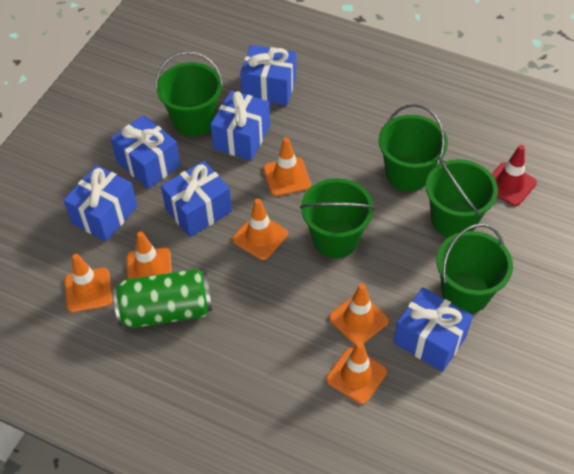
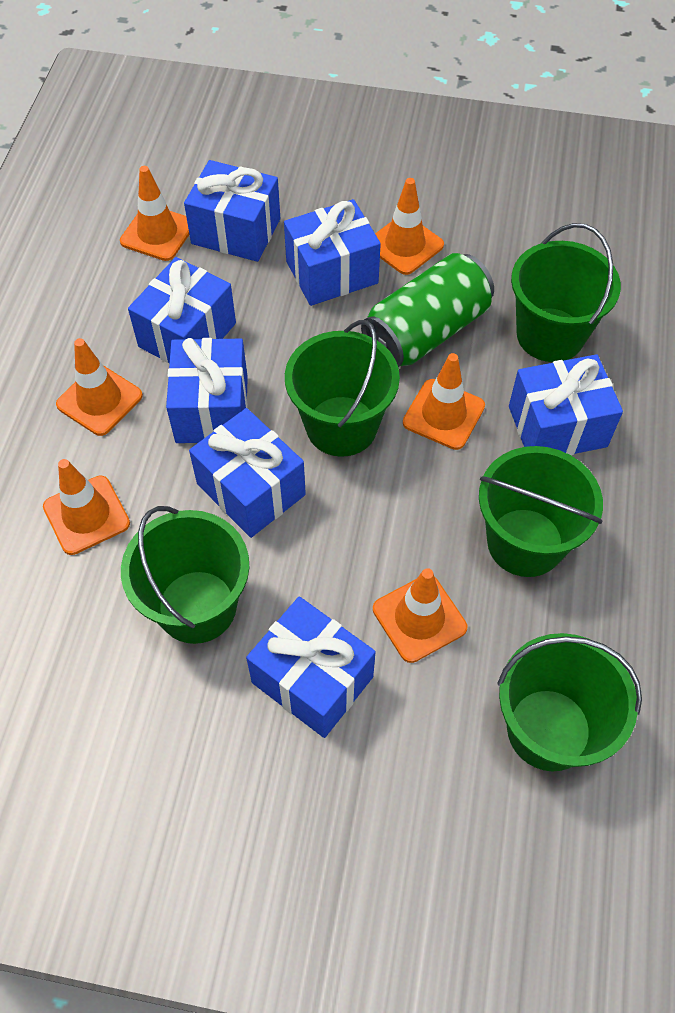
blue gift: [63,165,137,242] [111,115,181,189] [161,161,232,237] [210,90,270,161] [240,45,296,106] [394,287,473,372] = 6 -> [128,257,236,363] [166,338,248,443] [184,160,280,262] [189,408,306,538] [246,596,376,738] [284,199,381,306] [509,354,623,455] = 7
red traffic cone: [492,145,537,206] = 1 -> none = 0

